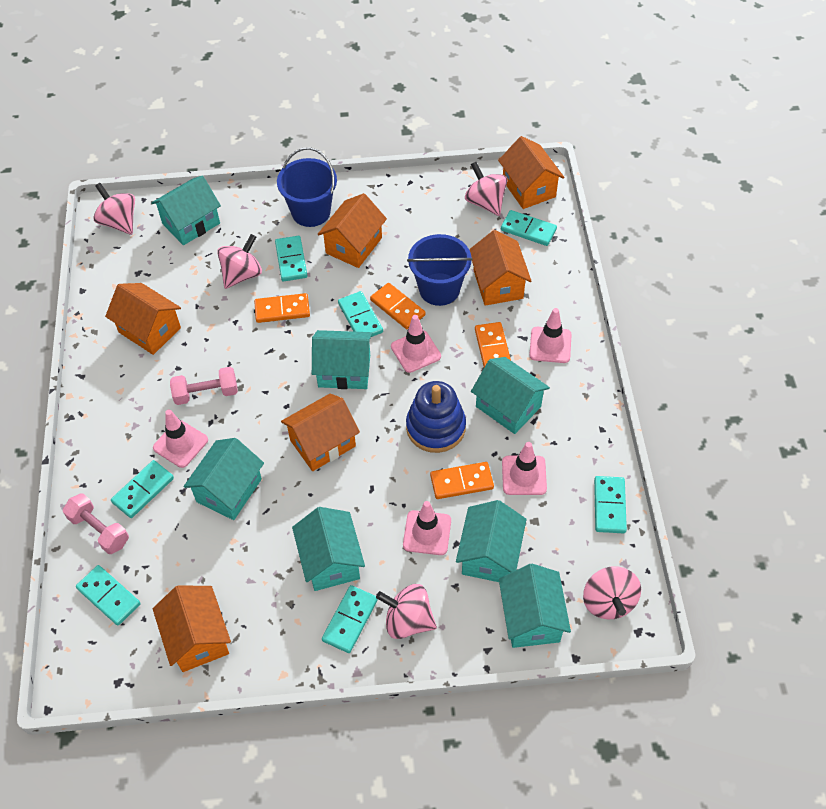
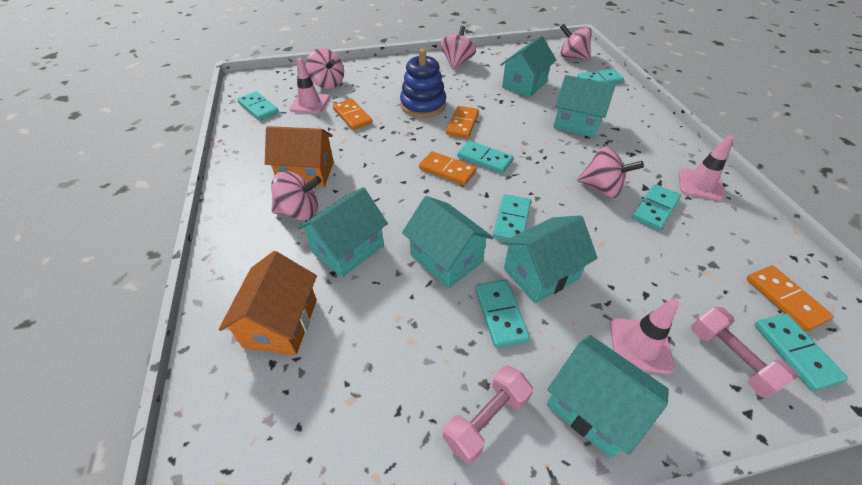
blue bucket: [277,147,337,227] [407,234,473,306] = 2 -> none = 0
orange house: [105,283,181,355] [153,585,231,672] [281,393,360,471] [318,193,387,268] [469,230,531,306] [498,136,564,209] = 6 -> [219,251,317,355] [265,126,334,187] = 2
pink traffic cone: [153,410,208,468] [391,315,441,373] [403,501,451,555] [502,442,547,495] [529,308,572,363] = 5 -> [290,58,329,114] [610,299,678,374] [678,135,734,201] = 3
turquoise house: [151,175,221,245] [183,438,264,520] [292,507,365,591] [312,330,372,389] [456,500,527,582] [471,357,550,434] [499,564,571,648] = 7 -> [297,187,388,278] [402,196,494,288] [500,36,556,97] [501,215,598,303] [546,335,669,458] [553,75,616,138] = 6

